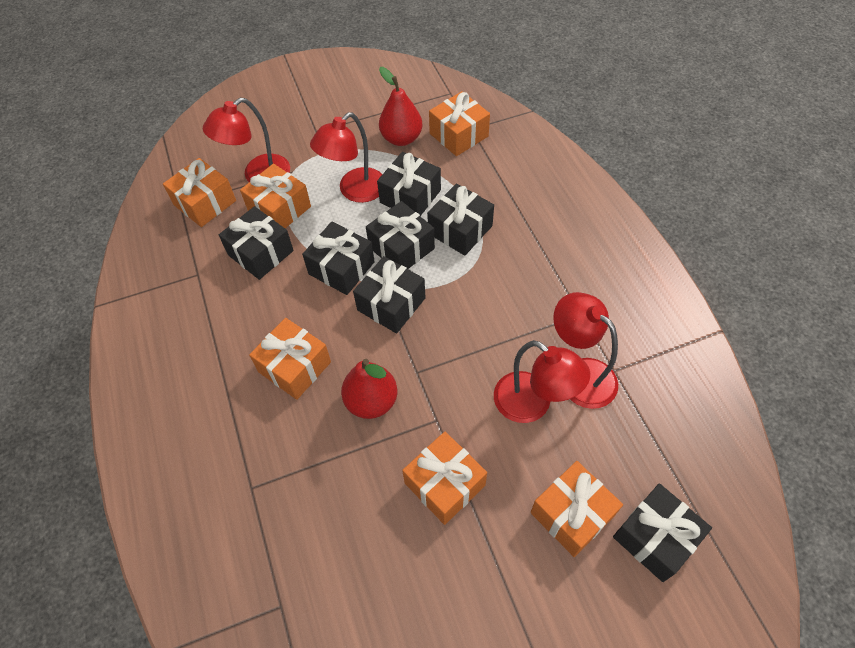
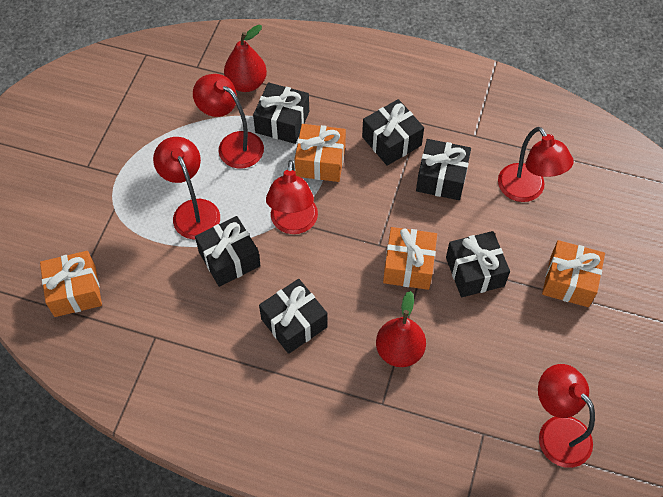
black gift: [219,206,294,280] [302,222,375,295] [353,256,426,333] [366,201,435,269] [377,152,441,216] [427,183,494,256] [613,483,712,582] = 7 -> [195,216,261,287] [253,82,309,144] [259,279,328,354] [362,99,424,166] [416,139,471,200] [446,231,510,297] = 6
orange gift: [163,158,236,227] [240,163,311,228] [249,318,331,400] [402,432,487,525] [429,91,490,156] [531,461,623,557] = 6 -> [40,251,102,317] [295,124,346,182] [383,227,437,290] [542,240,605,307] = 4
red lamp: [203,98,290,182] [310,112,382,203] [494,340,590,423] [553,292,618,409] = 4 -> [153,137,220,239] [193,74,264,168] [266,160,318,234] [498,127,574,202] [538,364,595,468] = 5

